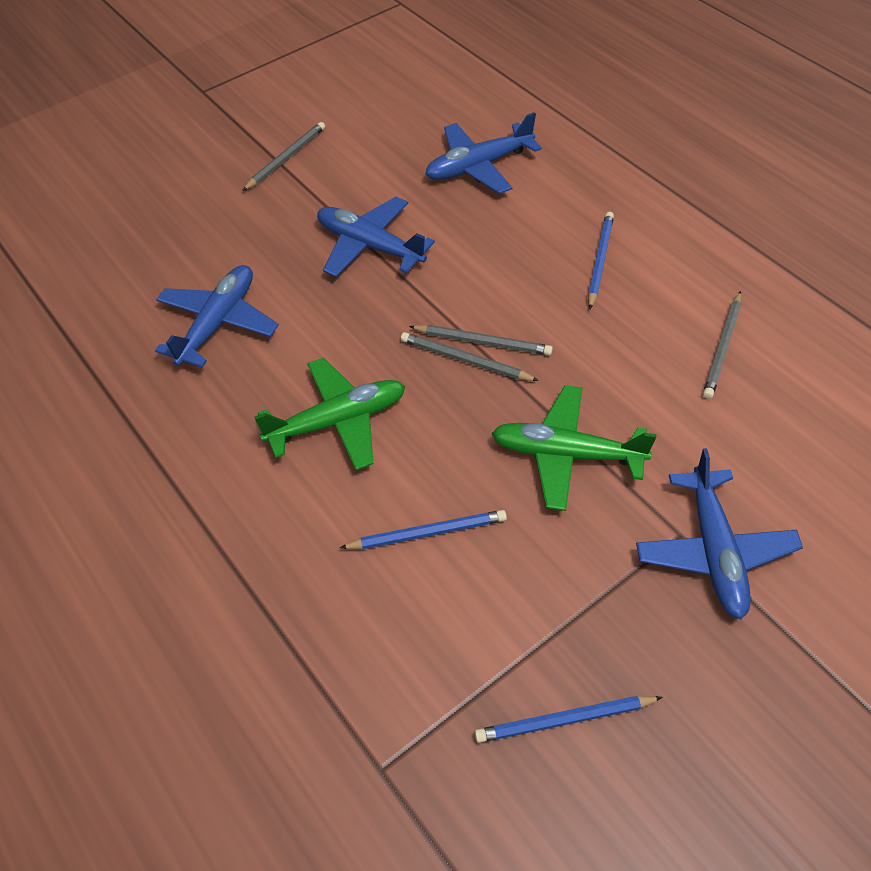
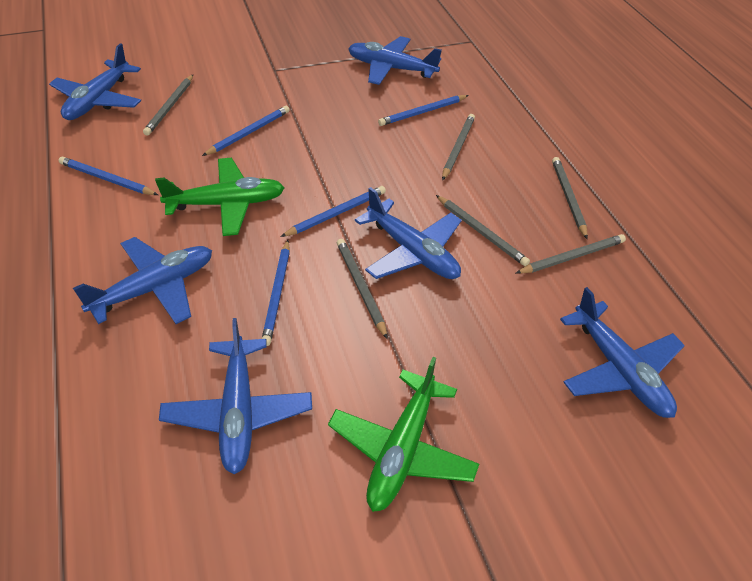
blue pencil: [340,510,507,549] [475,696,663,743] [588,212,614,309] = 3 -> [59,156,158,195] [202,106,289,156] [262,240,290,346] [281,186,386,237] [378,95,469,126] = 5
blue plane: [155,265,279,367] [317,197,435,277] [425,112,542,194] [636,448,803,619] = 4 -> [49,43,141,120] [73,237,212,324] [159,318,312,474] [348,36,442,85] [355,187,462,279] [560,287,685,418] = 6
grey pencil: [242,122,325,191] [401,332,539,381] [409,325,553,355] [703,291,742,399] = 4 -> [143,75,193,136] [337,239,388,339] [436,195,530,266] [442,114,475,180] [516,234,626,274] [552,157,588,239] = 6

